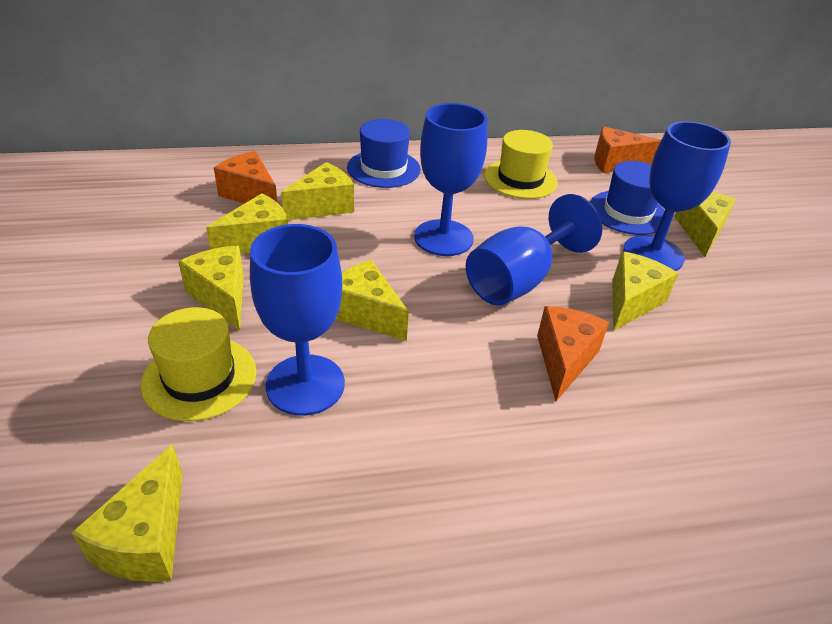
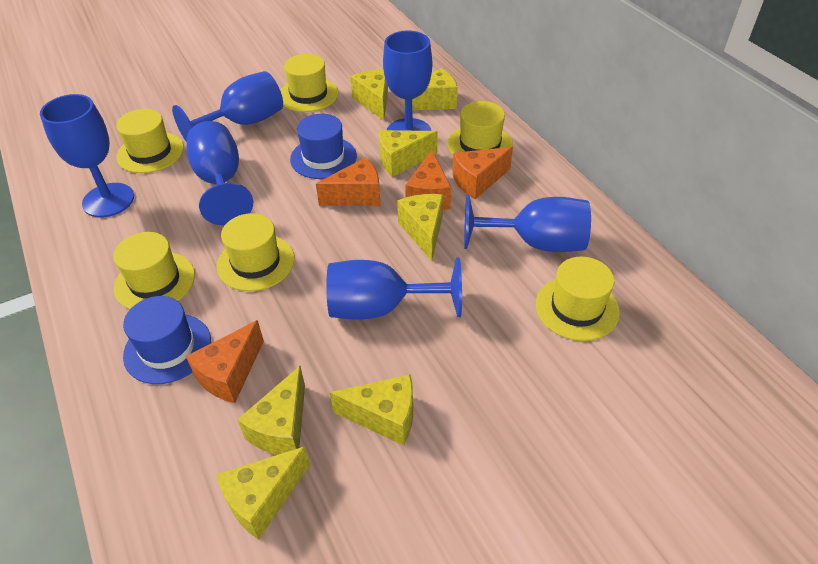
blue goblet: [250,224,345,416] [414,103,488,256] [466,194,602,306] [623,121,731,271] = 4 -> [40,94,134,217] [172,71,283,142] [187,121,253,226] [326,258,462,320] [383,31,432,131] [464,194,591,252] = 6
orange cheese: [214,151,277,204] [537,306,609,401] [594,126,661,173] = 3 -> [186,320,264,403] [316,157,380,206] [405,150,451,210] [452,147,513,199] = 4
yellow hat: [141,307,256,421] [484,130,558,199] = 2 -> [114,232,195,309] [116,109,184,173] [217,213,295,291] [280,54,339,112] [447,101,513,155] [536,257,620,341] = 6

